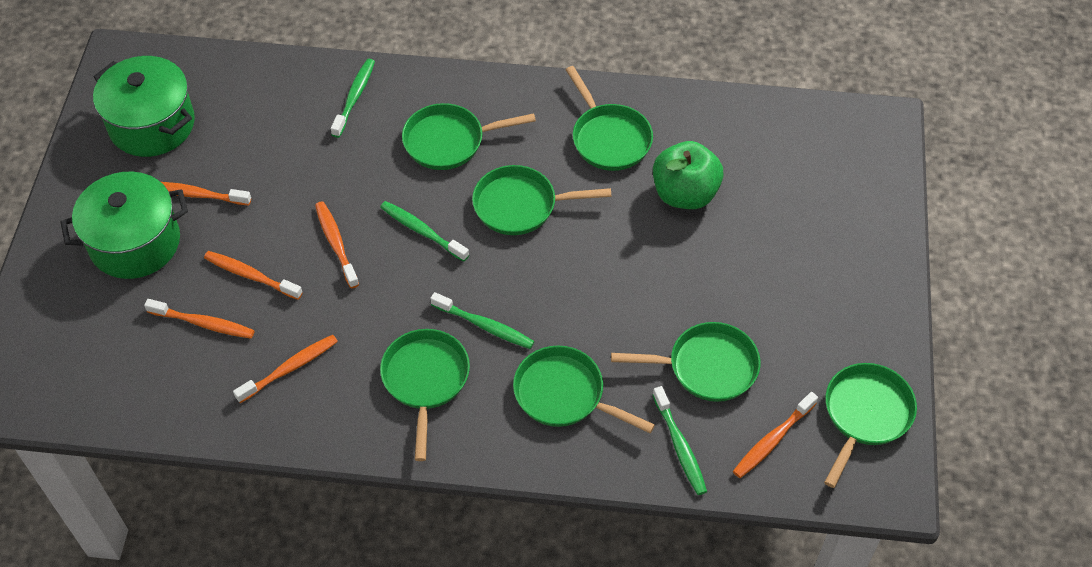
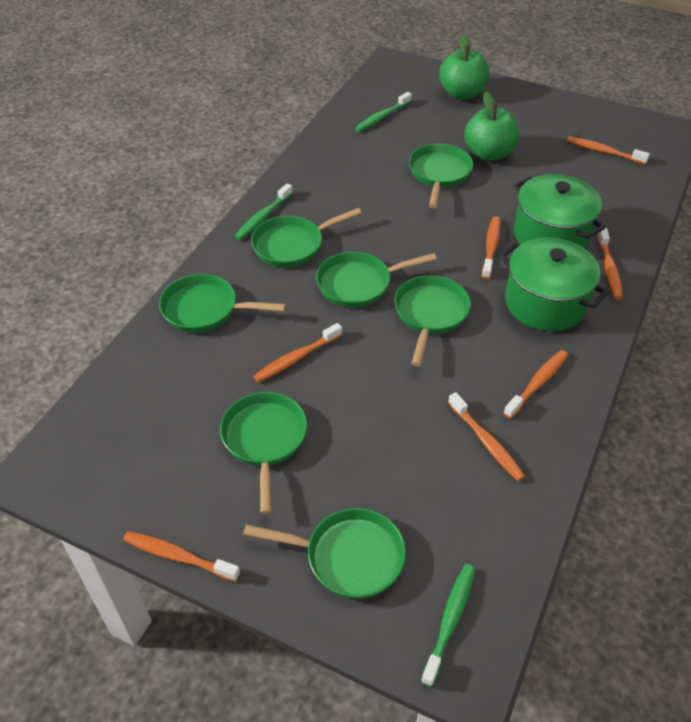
green apple: [653,141,723,209] = 1 -> [439,35,489,100] [464,92,519,161] = 2
green toothbrush: [331,59,375,138] [380,201,469,262] [430,292,534,349] [653,386,707,495] = 4 -> [234,184,293,240] [355,92,412,132] [421,564,475,687] = 3
orange toothbrush: [144,299,255,338] [161,182,251,205] [204,251,303,300] [233,335,338,403] [315,201,359,288] [733,392,818,478] = 6 -> [123,531,240,581] [253,323,342,382] [448,392,525,481] [482,216,501,279] [503,350,568,419] [567,137,650,164] [597,228,623,299] = 7

